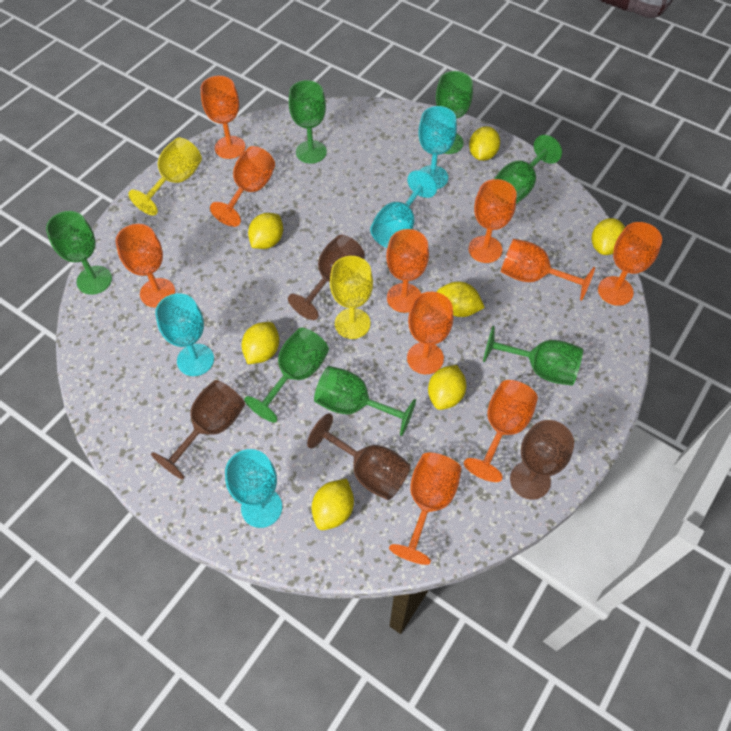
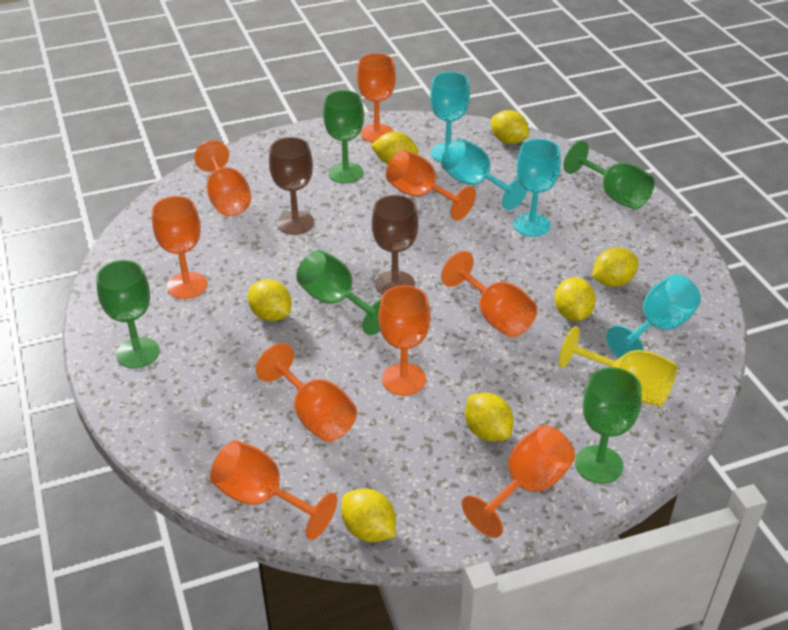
brown goblet: [151,380,245,480] [288,235,365,320] [307,413,411,500] [510,420,574,500] = 4 -> [269,137,314,235] [372,195,418,295] = 2
green goblet: [46,211,112,295] [244,328,329,423] [289,80,327,164] [314,366,416,436] [436,71,473,154] [483,326,583,386] [494,135,562,204] = 7 -> [96,260,160,368] [296,250,381,335] [323,90,364,184] [564,141,655,209] [575,367,642,484] = 5
orange goblet: [116,224,175,307] [200,76,246,159] [210,146,275,227] [386,229,429,313] [389,453,461,565] [407,292,453,374] [464,380,538,482] [468,179,517,263] [501,239,595,301] [598,222,662,306] = 10 -> [152,196,207,299] [194,140,251,216] [210,440,337,540] [256,343,357,442] [357,53,396,143] [378,285,430,396] [386,150,476,221] [441,251,537,337] [462,425,575,538] = 9
yellow goblet: [128,138,202,216] [330,256,373,339] = 2 -> [559,326,678,407] = 1

